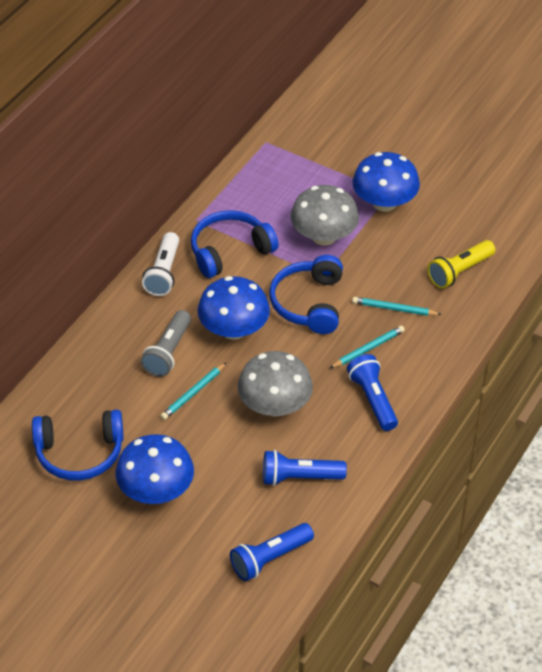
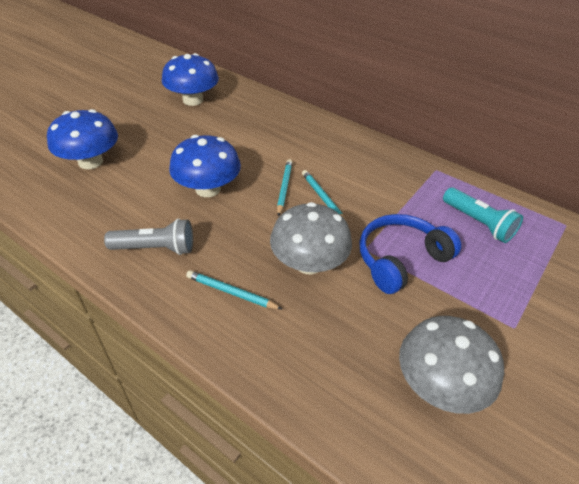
blue flashlight: [230,523,314,581] [263,450,347,486] [347,354,398,431] = 3 -> none = 0
blue headphones: [32,410,124,481] [191,210,278,278] [269,255,343,334] = 3 -> [360,214,461,294] = 1
turquoise flashlight: none = 0 -> [443,187,523,243] = 1
white flashlight: [142,232,179,296] = 1 -> none = 0
yellow flashlight: [427,240,495,289] = 1 -> none = 0

